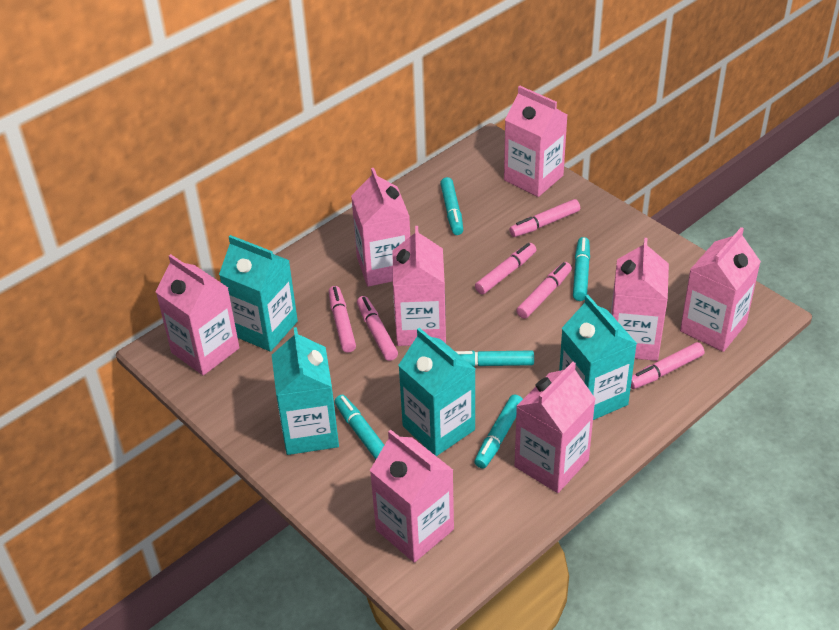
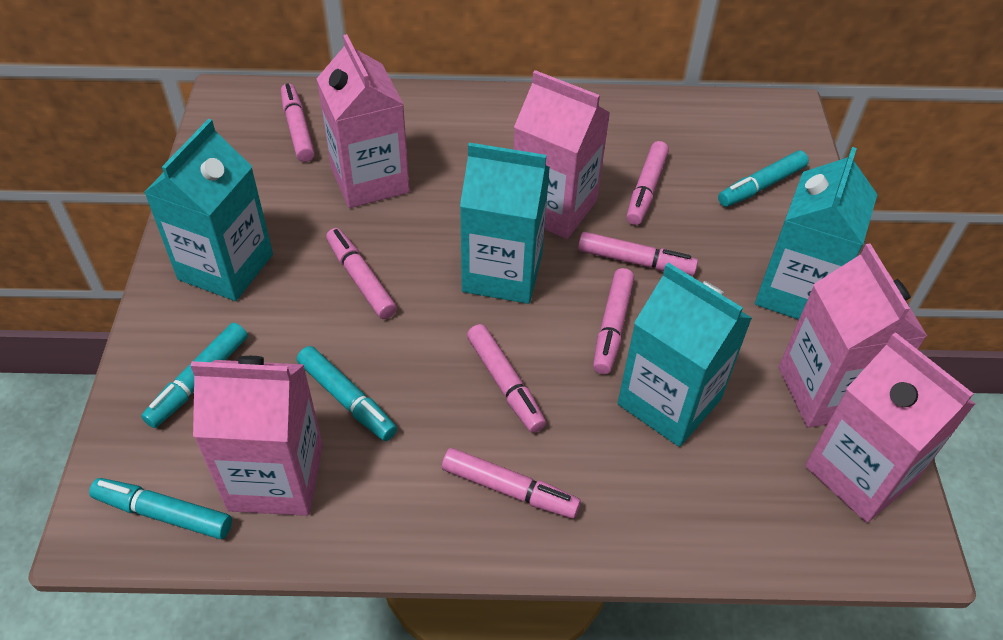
pink carton: [156,254,239,376] [351,168,410,287] [370,430,454,563] [393,226,446,346] [504,86,567,197] [514,362,595,493] [611,238,669,361] [680,227,761,352] = 8 -> [191,356,323,516] [316,34,410,208] [514,70,610,239] [779,243,927,428] [805,332,975,523] = 5
pink marker: [329,286,356,353] [357,296,398,361] [475,243,536,294] [509,199,580,237] [516,262,572,319] [631,342,705,389] = 6 -> [281,83,315,162] [326,228,397,319] [442,448,581,518] [467,324,546,433] [578,232,698,276] [593,268,634,374] [626,141,669,225] = 7
turquoise marker: [335,395,384,460] [440,177,463,235] [455,350,534,367] [474,395,523,469] [573,237,590,301] = 5 -> [89,478,232,539] [141,323,248,428] [297,346,397,441] [718,150,809,207] = 4

